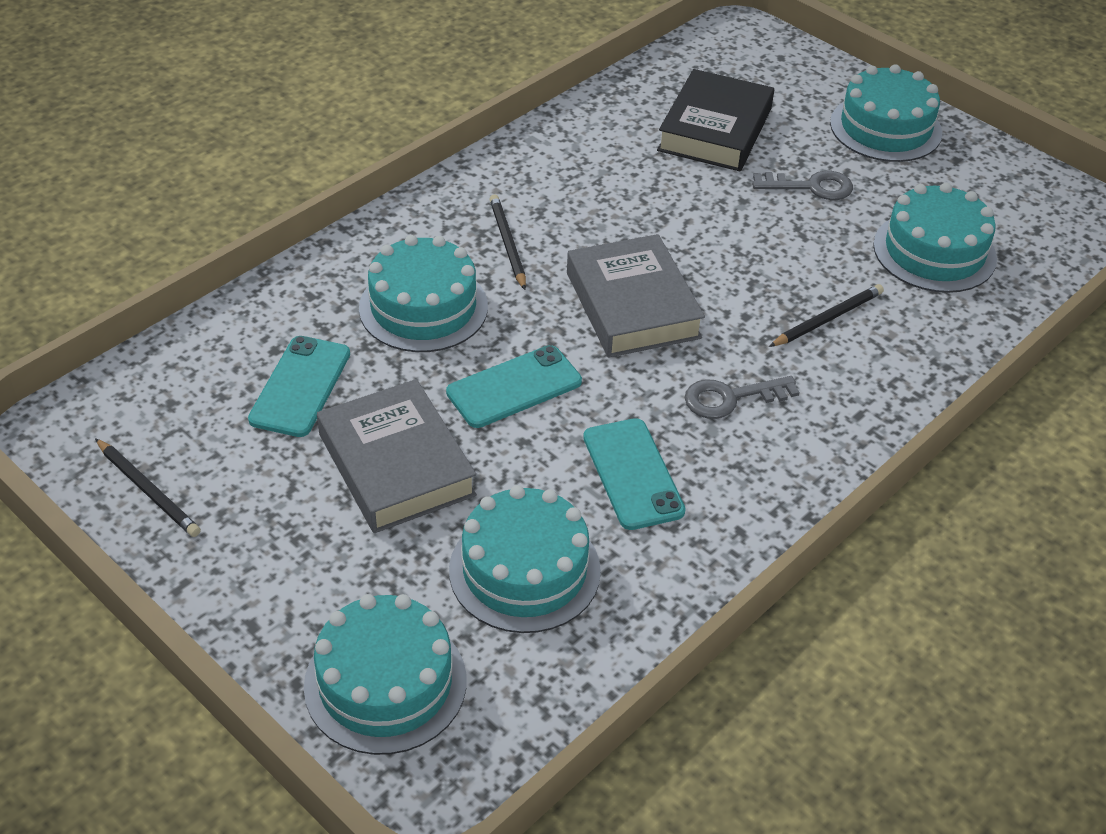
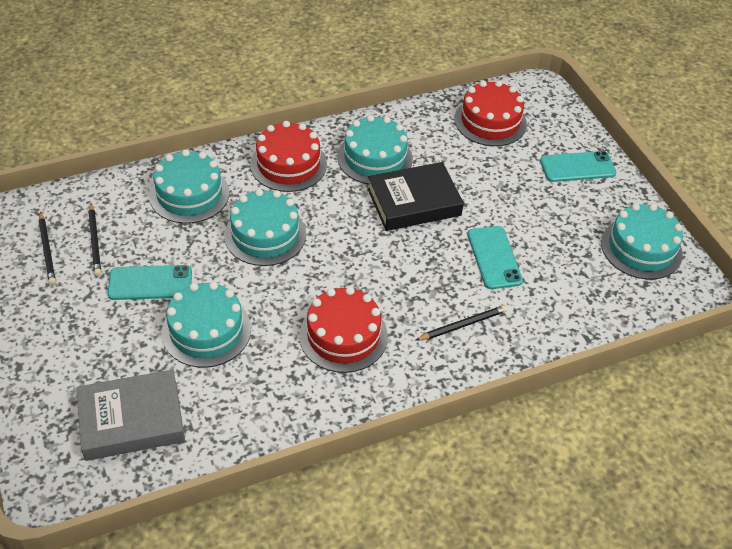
grey book: [317,379,477,533] [567,234,705,357] = 2 -> [76,369,185,461] = 1
grey key: [685,376,800,419] [752,171,853,200] = 2 -> none = 0
red cake: none = 0 -> [250,121,327,192] [299,287,388,373] [454,80,527,146] = 3

